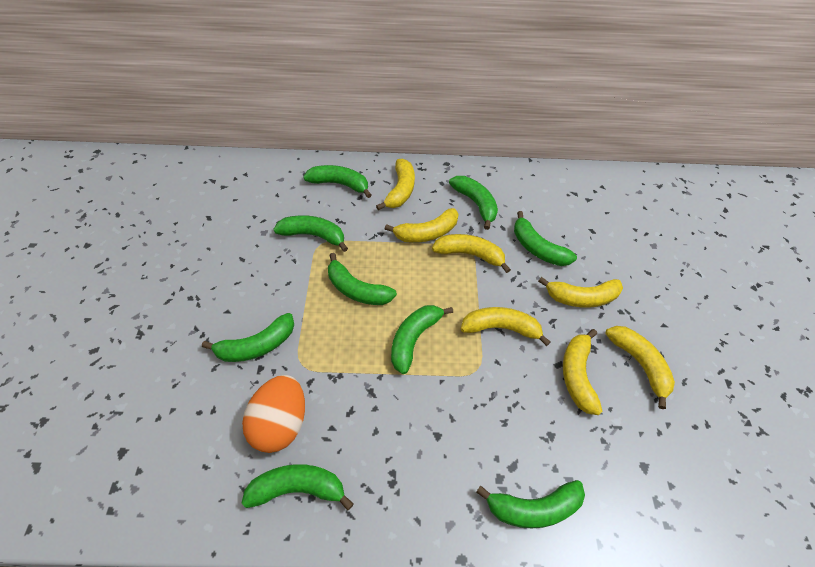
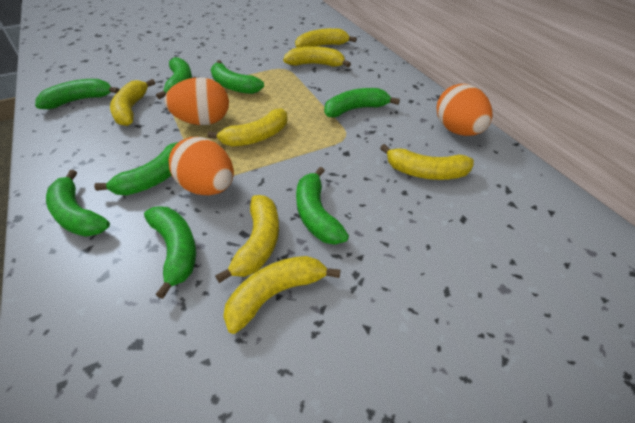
green banana: [202,313,294,362] [241,464,354,511] [273,215,348,252] [303,165,371,198] [328,253,397,305] [391,305,453,374] [449,176,498,230] [476,480,585,528] [514,211,577,266] = 9 -> [35,79,120,109] [46,170,110,237] [94,142,178,195] [144,206,196,299] [156,57,192,99] [211,60,264,94] [296,167,349,245] [324,88,400,117] = 8
orange egg: [242,375,305,453] = 1 -> [165,77,229,125] [169,137,234,195] [437,84,492,136] = 3

